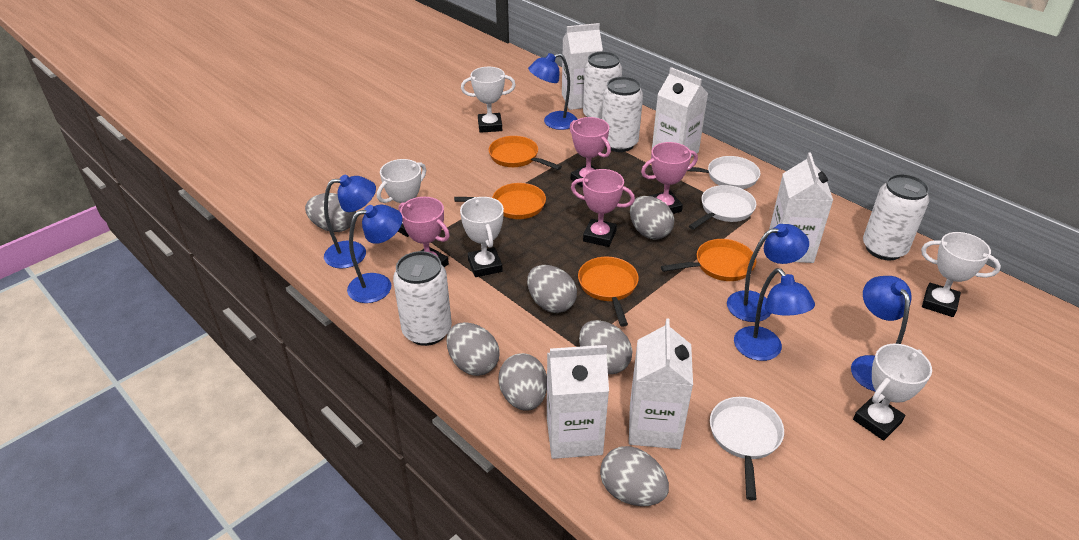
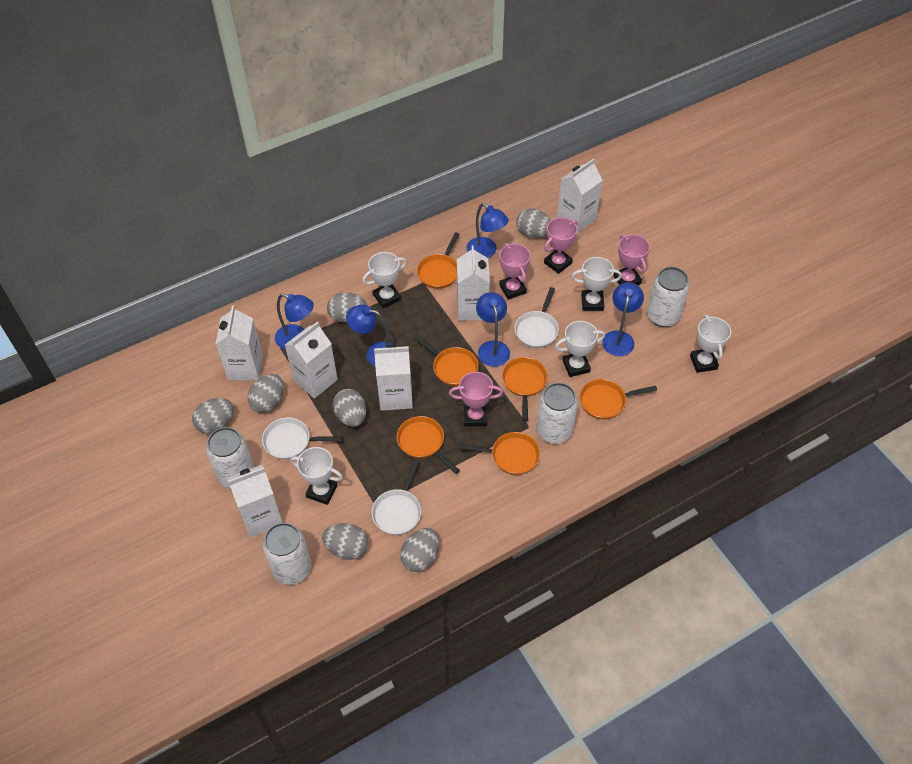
blue lamp: [324,175,376,269] [347,205,403,303] [528,53,577,130] [727,224,809,322] [734,268,815,361] [851,276,912,392] = 6 -> [275,294,314,350] [346,305,393,366] [466,203,509,258] [476,292,510,367] [602,282,644,356] = 5
orange pan: [454,183,546,219] [489,136,562,170] [578,257,639,327] [661,239,756,281] = 4 -> [397,416,460,474] [413,335,479,386] [417,232,459,289] [459,432,540,475] [502,357,548,421] [580,379,657,419] = 6
white carton: [547,345,609,459] [562,23,603,110] [629,318,693,449] [652,67,708,157] [769,153,833,263] = 5 -> [216,305,263,380] [227,465,283,538] [285,322,338,398] [374,345,413,411] [457,246,490,321] [557,159,603,233] = 6

